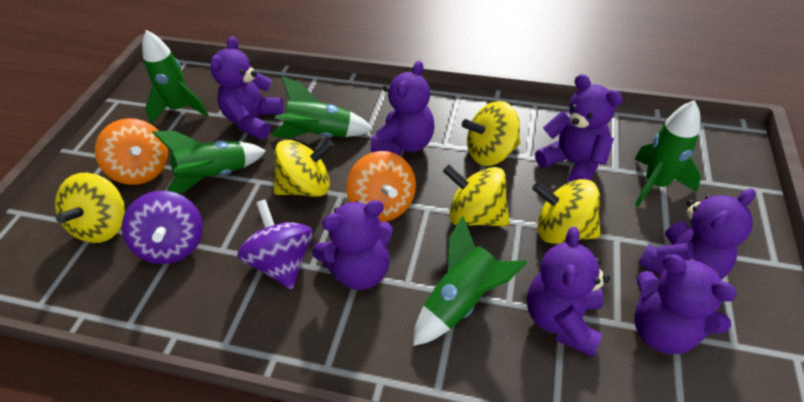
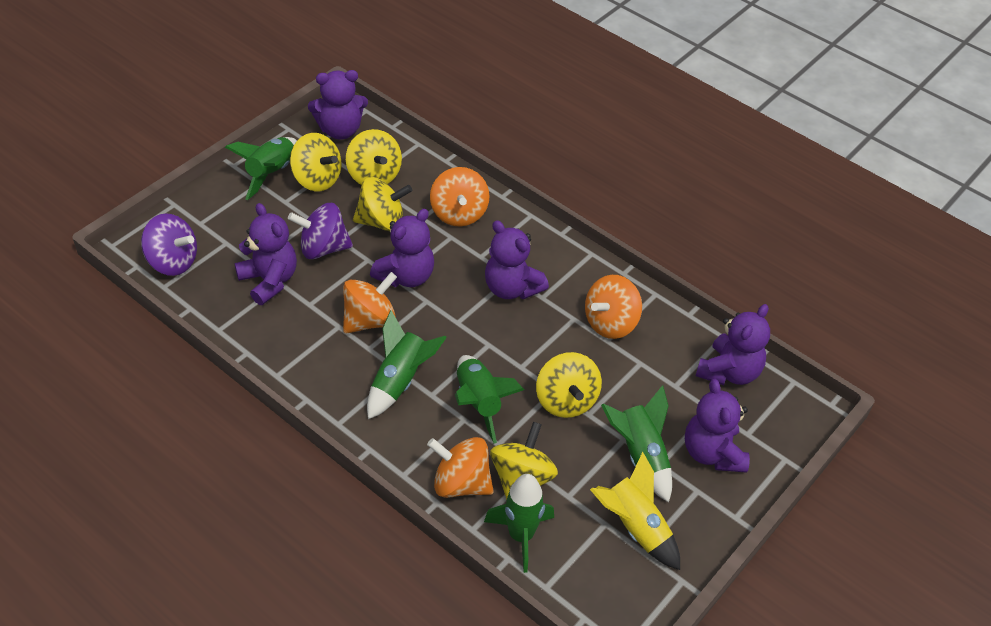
orange spinning top: [95,118,168,185] [346,151,416,222] = 2 -> [343,272,397,334] [427,437,494,498] [430,167,490,226] [585,275,642,339] = 4
purple teddy bear: [210,36,284,140] [312,200,393,290] [371,61,434,156] [527,227,610,357] [535,74,623,182] [634,254,737,354] [638,188,755,279] = 7 -> [234,203,297,305] [308,70,368,139] [370,209,434,287] [485,220,549,299] [685,379,750,473] [696,304,770,385] = 6
yellow rocket: none = 0 -> [590,452,680,570] = 1

